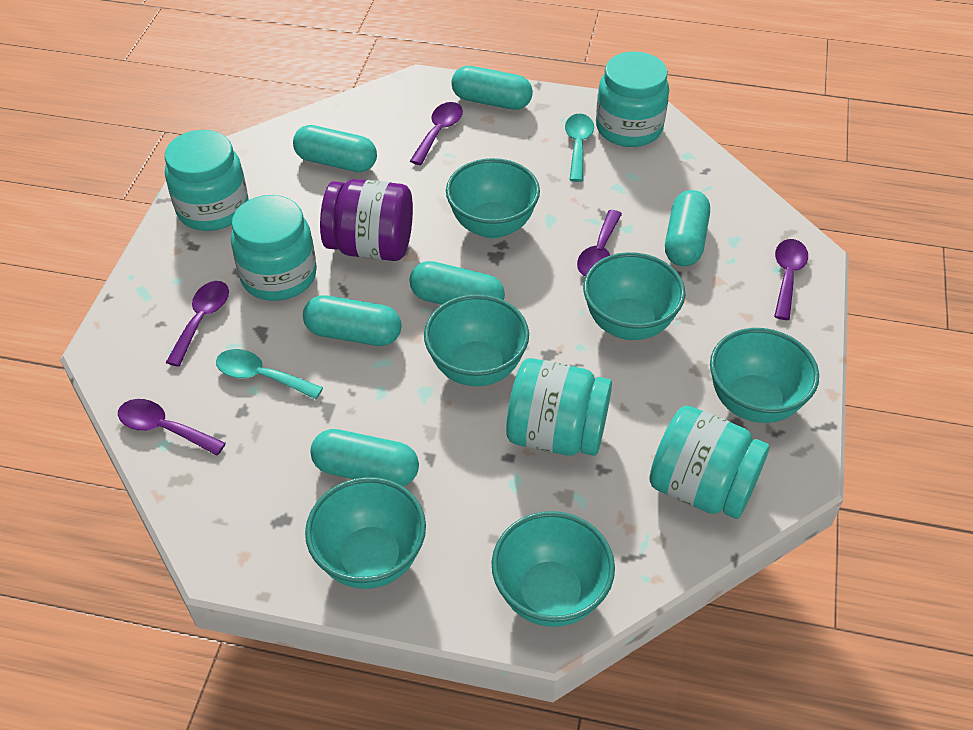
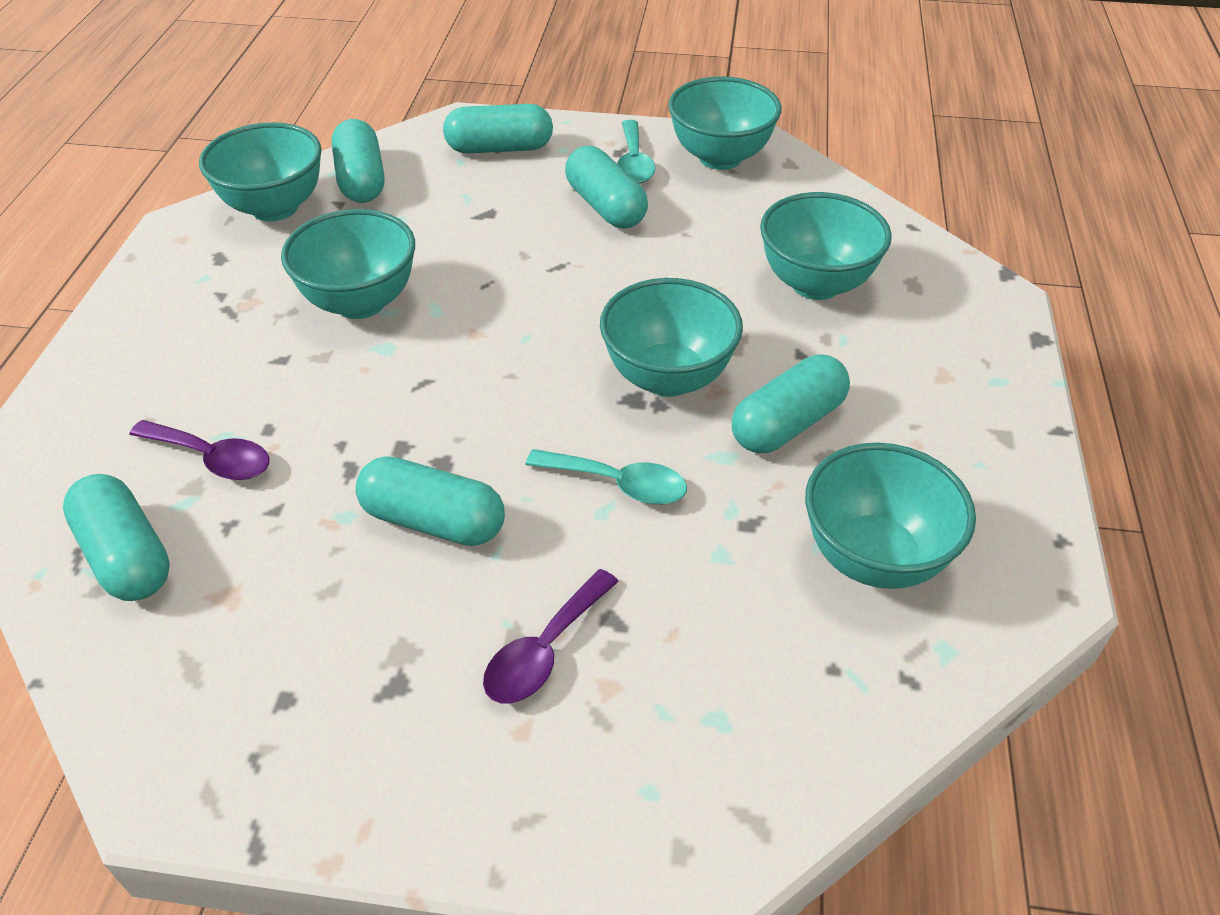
purple jar: [320,179,413,261] = 1 -> none = 0
purple spoon: [118,399,226,455] [166,281,229,367] [410,102,463,165] [577,210,622,276] [774,239,808,320] = 5 -> [129,420,269,480] [483,569,619,703] = 2
turquoise jar: [165,130,248,231] [231,195,317,301] [506,358,612,456] [596,51,669,147] [649,406,769,519] = 5 -> none = 0

